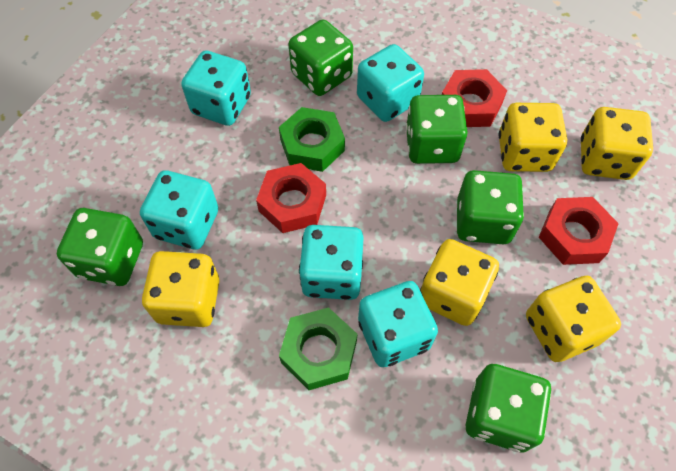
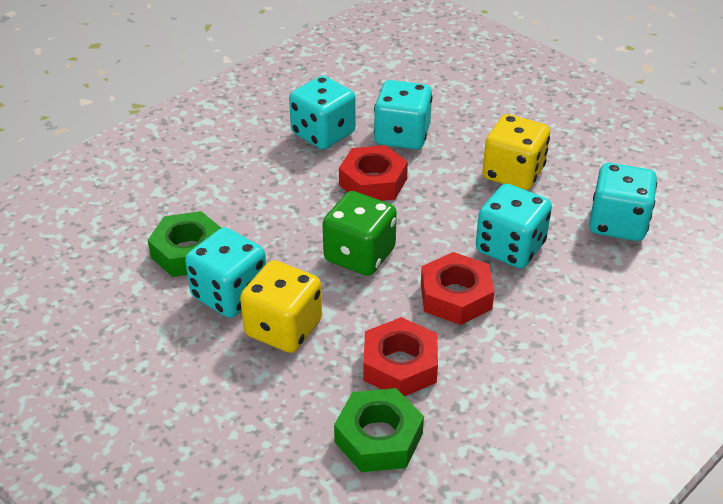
green dice: [57,208,143,286] [288,20,353,96] [406,95,468,164] [457,170,524,245] [466,364,551,452] = 5 -> [322,191,397,276] = 1
yellow dice: [142,251,220,327] [420,239,499,326] [499,103,567,172] [526,276,621,362] [581,107,653,180] = 5 -> [240,260,322,353] [482,114,550,190] = 2

